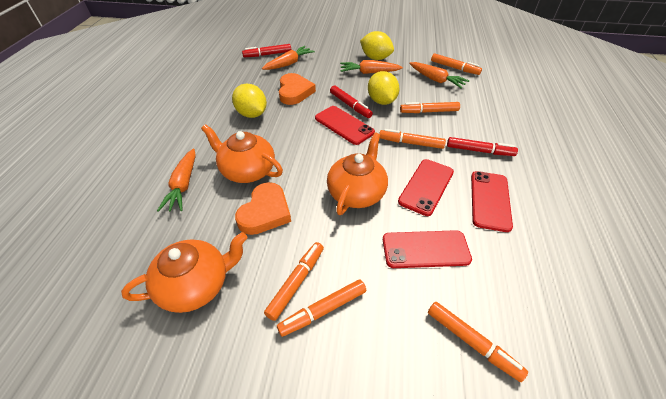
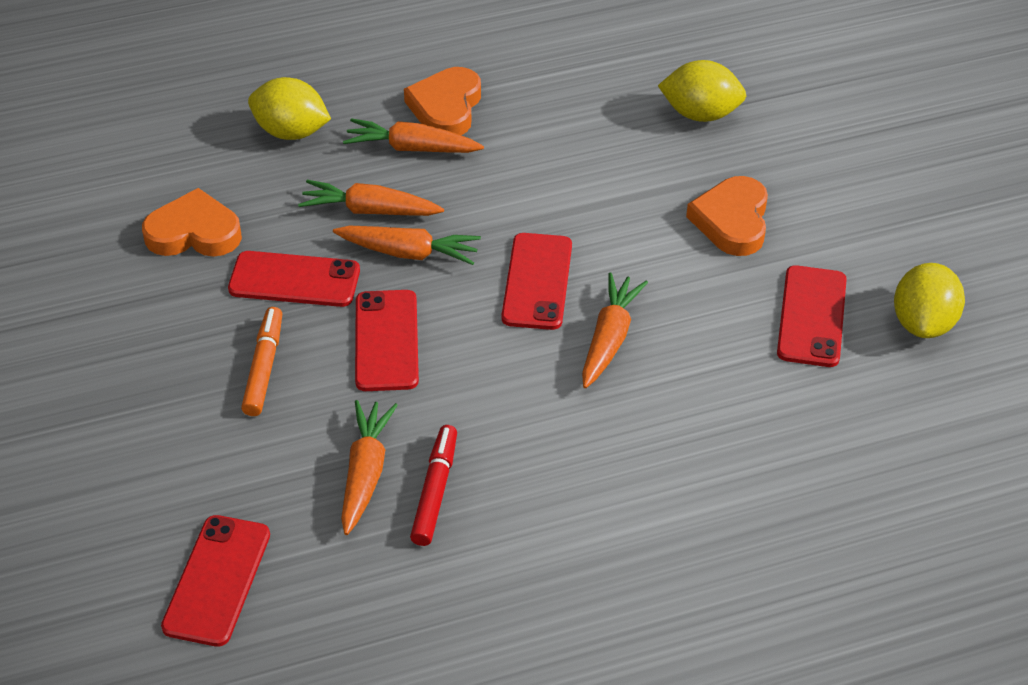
orange carrot: [157,148,196,212] [262,46,315,70] [340,60,403,74] [409,62,469,89] = 4 -> [298,180,444,216] [333,225,481,265] [341,400,398,535] [343,118,484,153] [582,273,648,388] = 5
orange heart: [235,182,291,235] [279,73,316,105] = 2 -> [142,188,242,257] [404,67,481,135] [686,176,768,256] = 3
orange marker: [264,242,324,321] [277,279,366,337] [379,129,446,149] [400,102,460,113] [428,302,528,382] [431,53,482,75] = 6 -> [241,307,282,416] = 1
orange teapot: [121,232,248,313] [201,124,283,183] [327,132,388,215] = 3 -> none = 0
red marker: [242,44,291,58] [330,85,373,118] [447,137,518,156] = 3 -> [410,425,457,546] = 1
red phone: [315,106,375,145] [383,230,472,268] [398,159,454,216] [471,171,513,232] = 4 -> [161,515,270,647] [228,251,360,307] [355,290,419,391] [502,233,572,330] [777,265,847,367] = 5

